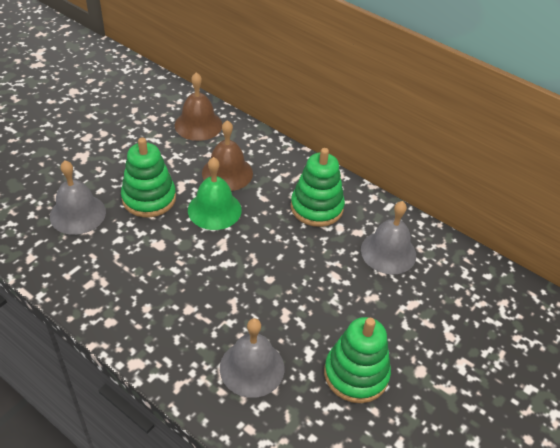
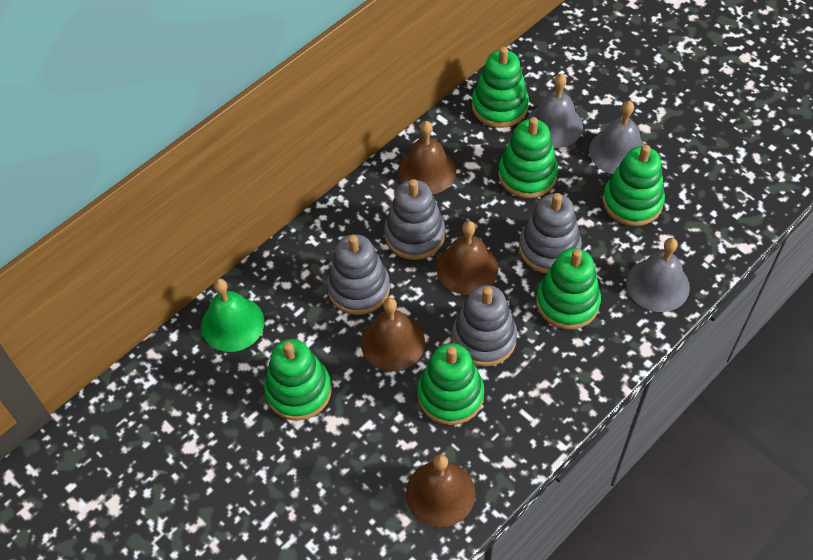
brown bell: [175,72,222,141] [202,120,253,191] = 2 -> [361,298,425,371] [398,121,456,194] [406,454,476,527] [437,221,498,295] = 4
green stacking toy: [121,137,176,218] [291,148,345,227] [324,317,391,403] = 3 -> [264,339,332,421] [418,343,484,425] [472,47,529,128] [498,117,558,198] [536,248,601,329] [603,145,665,226] = 6
grey stacking toy: none = 0 -> [327,234,390,315] [384,179,445,260] [452,285,517,367] [519,193,582,274] = 4

